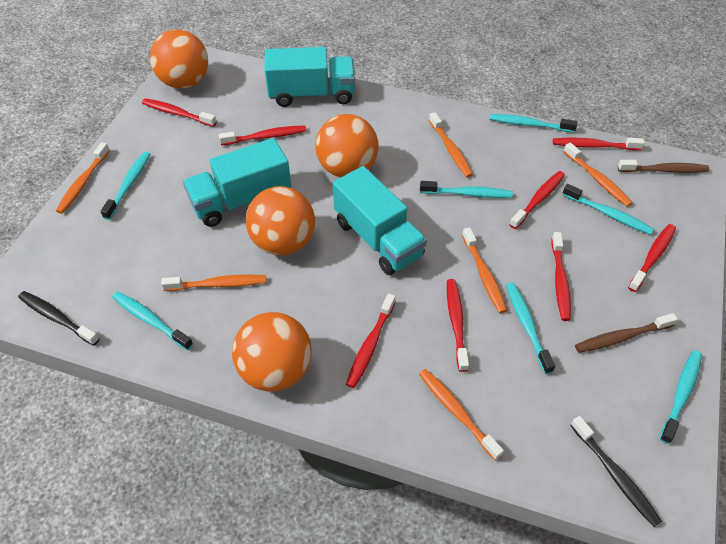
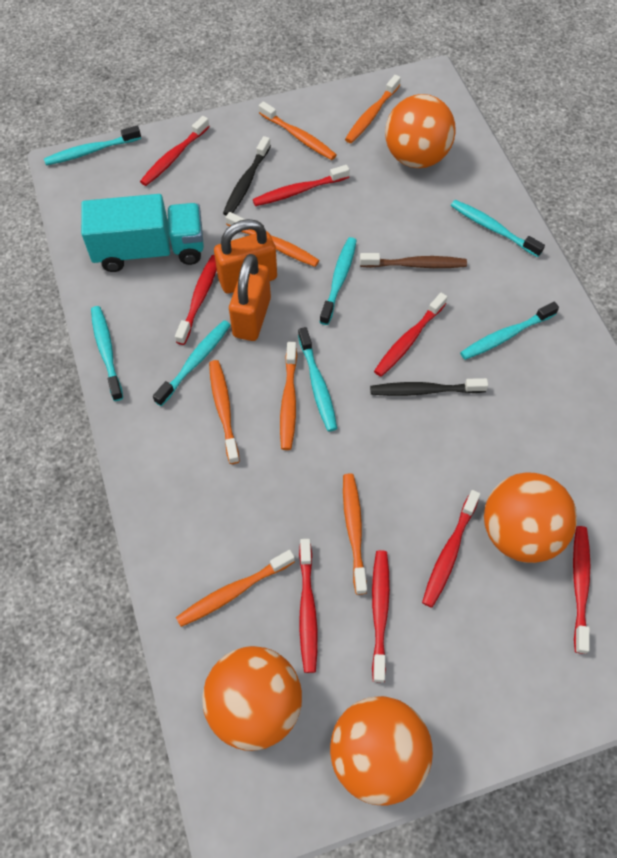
brown toothbrush: [575,313,678,353] [618,160,709,173] = 2 -> [360,253,467,268] = 1
orange padlock: none = 0 -> [214,219,277,294] [229,254,271,341] = 2
orange toothbrush: [56,142,110,214] [161,275,266,291] [419,369,504,460] [429,112,473,178] [462,227,507,313] [563,142,633,207] = 6 -> [176,550,295,627] [209,360,240,464] [225,212,319,267] [259,101,336,160] [280,342,297,450] [343,474,367,595] [345,75,401,143] = 7
turquoise truck: [183,138,291,227] [264,47,355,107] [333,166,427,275] = 3 -> [81,194,204,272] = 1

